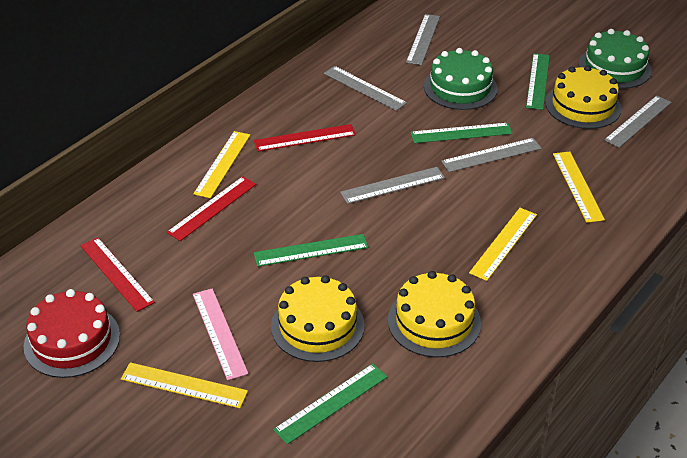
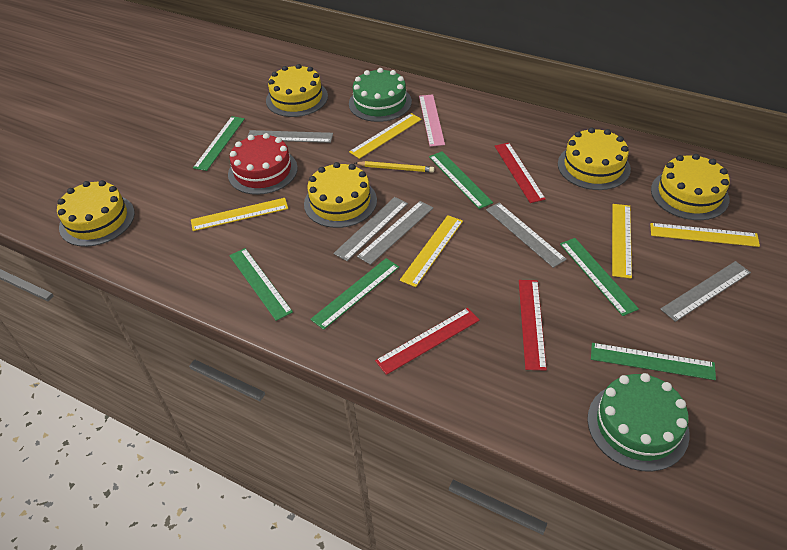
green ruler: [254,234,368,267] [273,364,387,444] [411,123,513,143] [526,53,550,110] = 4 -> [193,116,245,171] [229,248,293,321] [310,258,399,330] [429,151,493,209] [560,238,639,316] [591,343,716,380] = 6
yellow cake: [271,275,365,362] [388,271,481,357] [545,65,622,129] = 3 -> [57,180,135,247] [266,64,328,117] [304,162,377,228] [558,127,631,190] [651,154,730,220] = 5
yellow pencil: none = 0 -> [355,161,434,173] = 1
yellow ruler: [121,362,248,408] [193,131,250,198] [469,208,537,281] [553,152,605,223] = 4 -> [191,198,288,231] [349,113,422,159] [400,215,463,287] [612,204,632,279] [650,223,760,247] = 5

